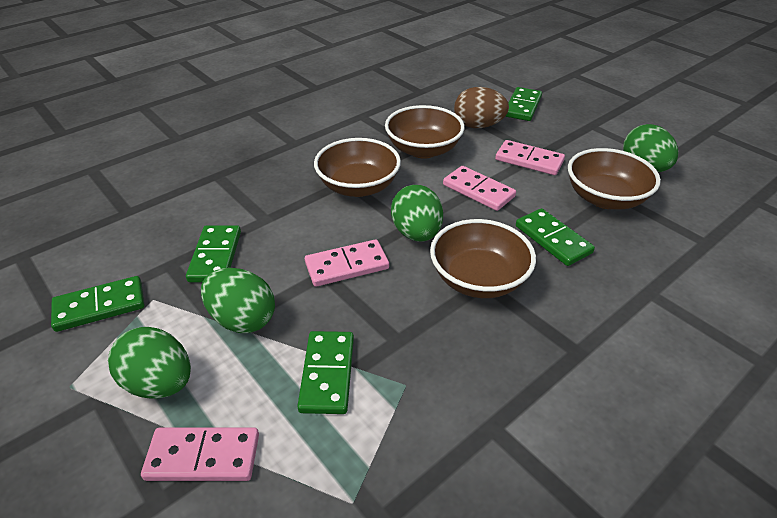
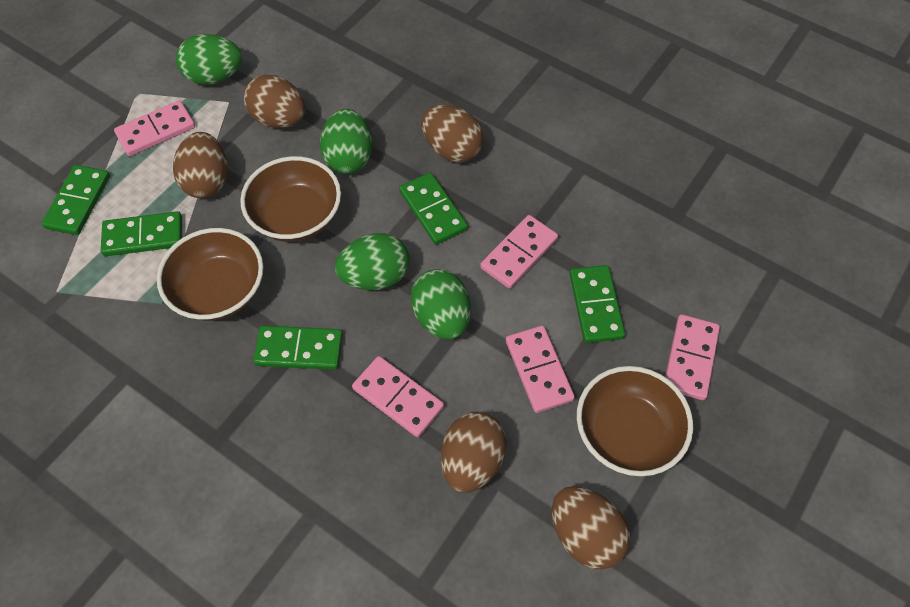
brown bowl: [314,138,401,197] [385,105,465,159] [430,219,536,298] [568,148,661,209] = 4 -> [157,228,264,321] [240,156,341,242] [577,366,693,476] = 3
brown egg: [454,87,509,128] = 1 -> [173,132,228,198] [244,75,306,128] [421,105,484,163] [441,412,507,493] [552,486,630,570] = 5
pink domino: [141,428,259,481] [305,239,389,287] [443,166,516,211] [495,140,565,175] = 4 -> [114,100,195,156] [352,356,444,437] [480,215,558,289] [506,326,575,413] [665,314,720,400] = 5

